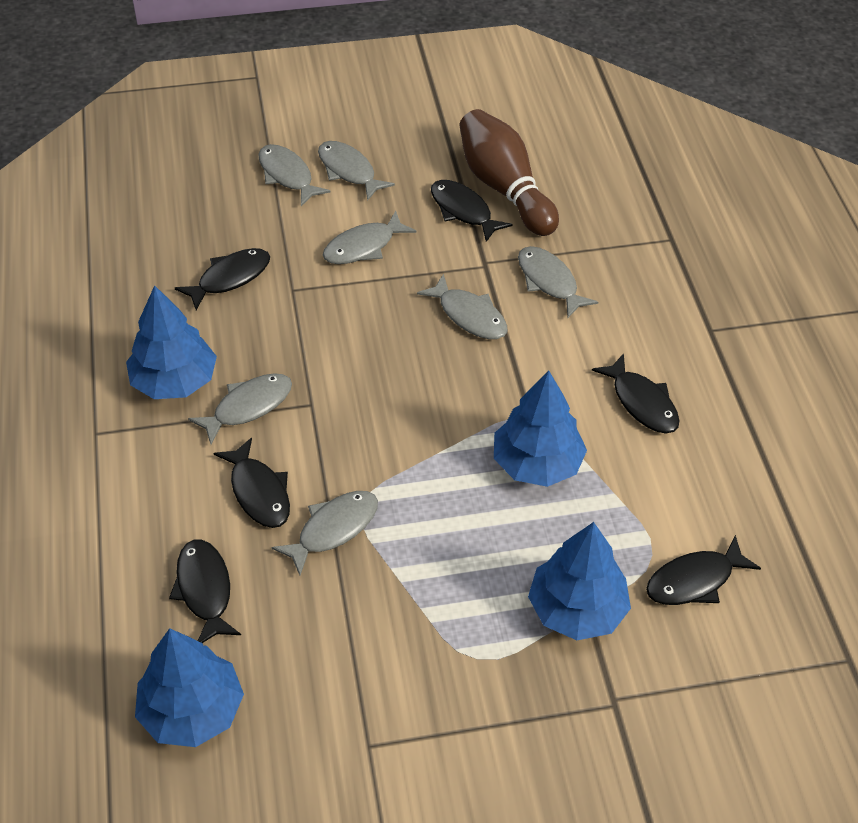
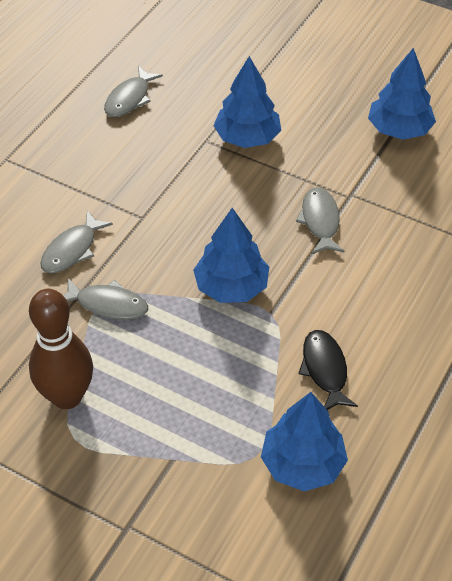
black fish: [169,540,241,643] [175,248,270,310] [214,437,290,528] [431,180,513,242] [592,353,680,433] [646,535,761,605] = 6 -> [299,330,358,410] = 1
grey fish: [188,373,292,445] [258,144,331,206] [272,491,378,575] [318,141,395,201] [323,211,416,264] [417,274,507,339] [518,246,598,318] = 7 -> [40,210,113,274] [63,278,148,320] [104,66,163,117] [296,187,344,254] = 4

